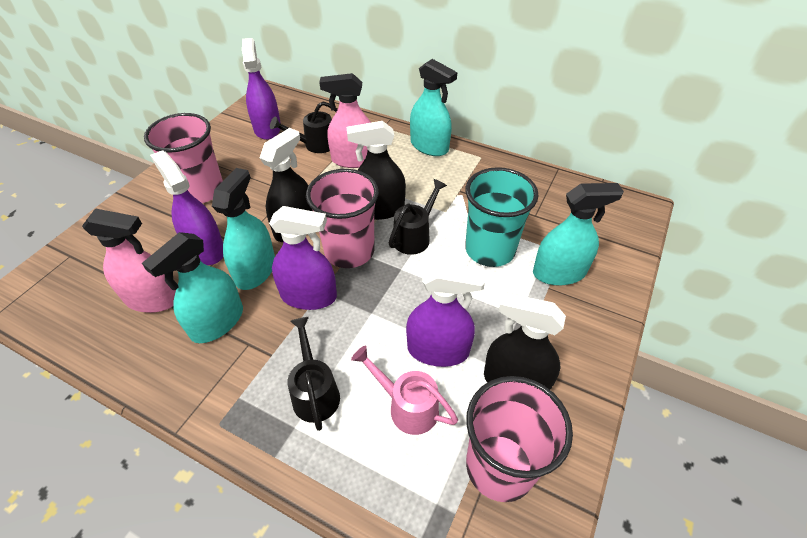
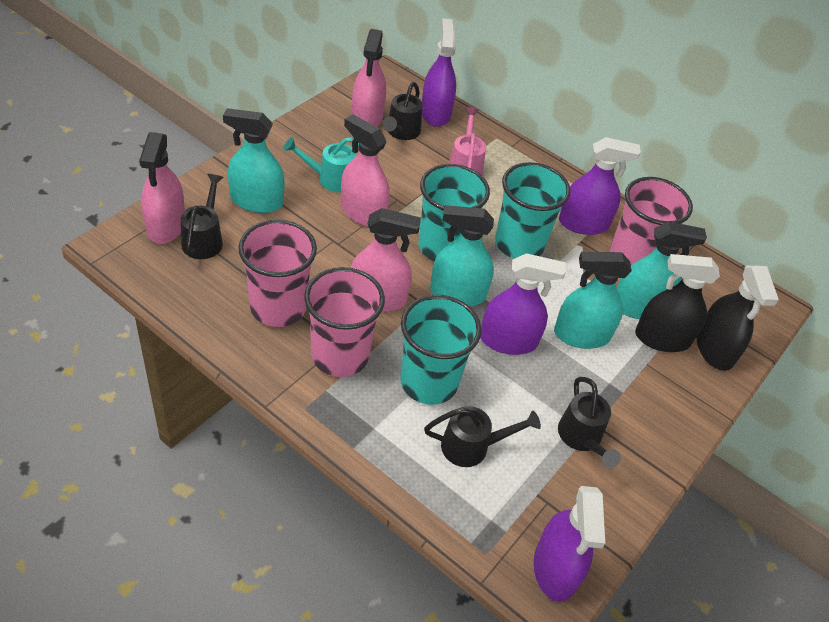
black spray bottle: [260,128,313,242] [347,121,406,220] [484,292,566,390] = 3 -> [635,254,720,352] [696,265,779,371] = 2
black watering can: [270,101,338,153] [288,317,340,431] [389,179,447,255] = 3 -> [181,174,224,259] [382,82,423,140] [424,406,541,467] [558,377,621,468] = 4
pink spray bottle: [82,208,176,313] [319,73,371,168] = 2 -> [139,132,185,244] [341,114,390,227] [351,29,386,127] [351,208,421,312] = 4
turquoise cup: [465,167,539,267] = 1 -> [400,295,481,405] [418,164,490,261] [495,162,571,259] = 3
turquoise watering can: none = 0 -> [283,137,359,192] = 1

